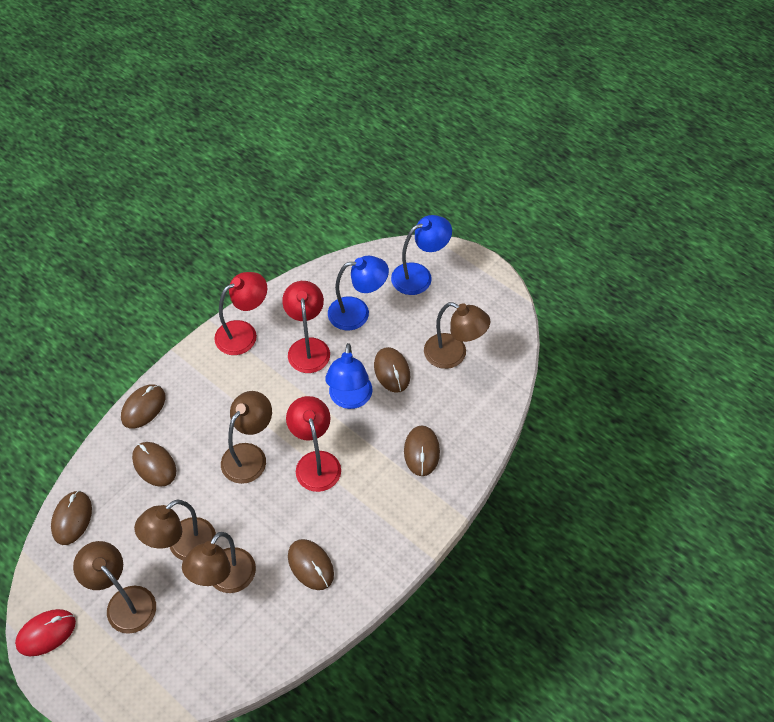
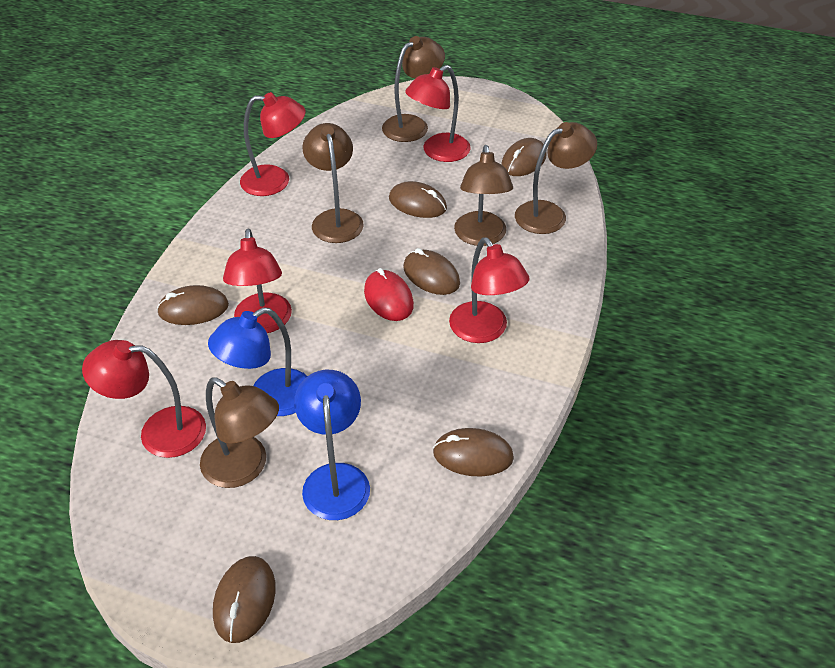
blue lamp: [325,343,373,409] [328,256,389,330] [391,215,452,295] = 3 -> [208,307,307,416] [294,370,370,520] = 2
red lamp: [214,272,267,355] [282,281,330,373] [286,396,341,492] = 3 -> [82,340,206,458] [223,229,292,333] [240,92,306,196] [405,65,471,162] [449,237,529,343] = 5

